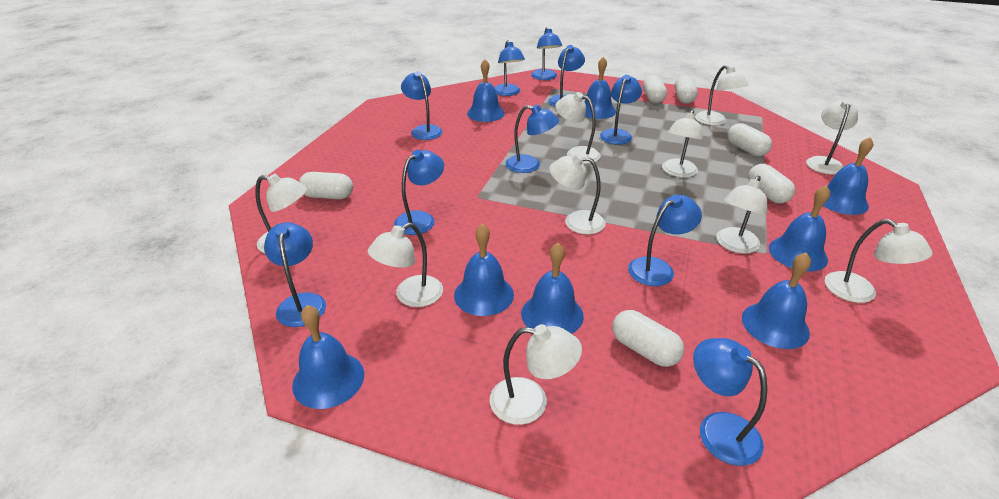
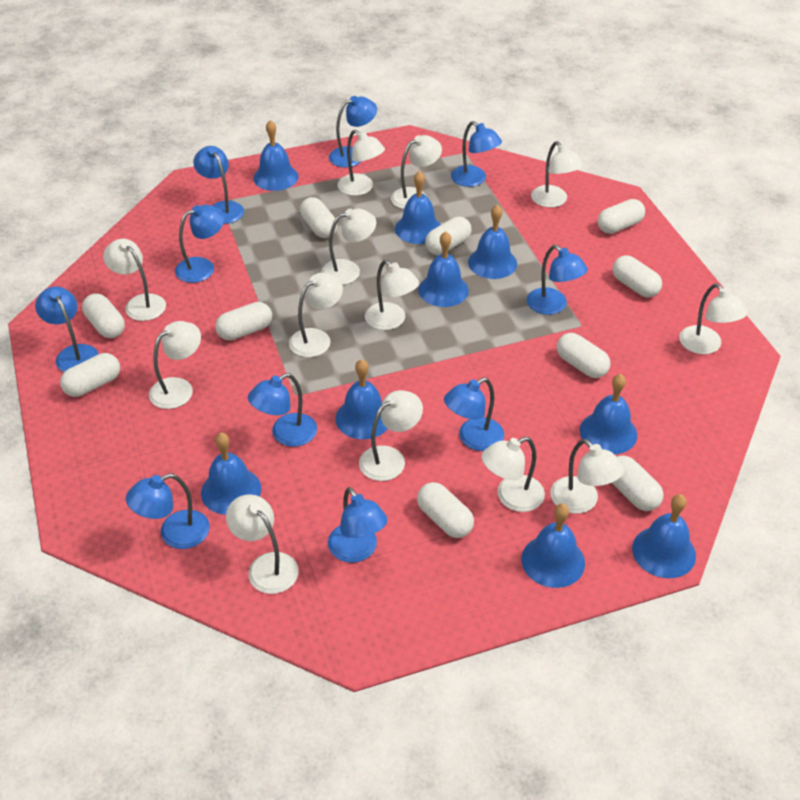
blue bell: [292,305,364,409] [454,224,514,316] [467,59,505,122] [521,243,584,334] [585,57,616,119] [742,252,811,349] [769,185,830,271] [823,137,873,215] = 8 -> [201,433,261,515] [253,120,298,191] [335,359,388,439] [395,171,441,244] [418,231,469,307] [468,204,517,279] [521,504,585,588] [580,374,637,454] [632,494,696,578] = 9
white capsule: [299,172,353,199] [612,310,684,367] [643,75,667,103] [675,75,698,104] [728,123,772,156] [748,164,795,204] = 6 -> [60,353,120,397] [82,294,125,338] [215,302,272,340] [300,197,337,238] [417,482,474,538] [425,217,471,255] [557,333,610,378] [598,199,645,234] [612,255,662,297] [612,455,664,511] = 10
white lamp: [255,174,307,253] [368,223,443,307] [490,324,582,425] [549,153,606,234] [556,92,601,164] [662,110,703,178] [695,65,748,125] [716,176,767,254] [806,99,858,175] [825,219,933,303] = 10 -> [103,239,166,321] [149,321,201,409] [226,494,299,594] [289,273,343,357] [321,209,376,285] [338,130,385,196] [359,390,423,481] [365,260,420,330] [391,135,442,209] [481,437,545,512] [531,141,583,208] [550,439,624,514] [679,283,748,354] = 13

